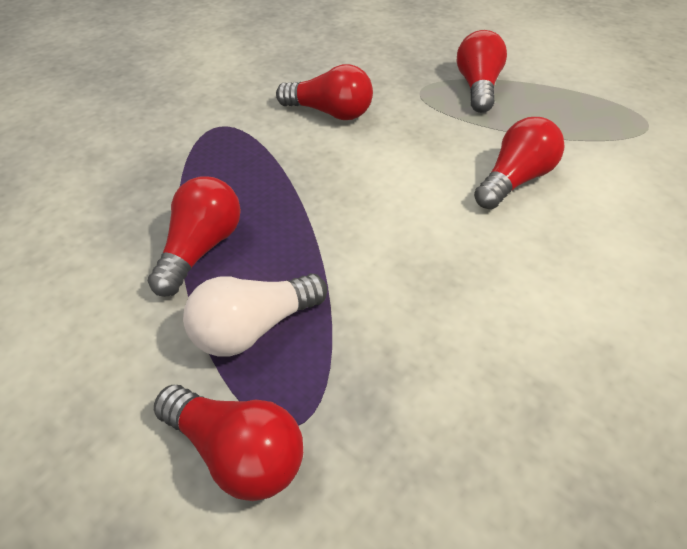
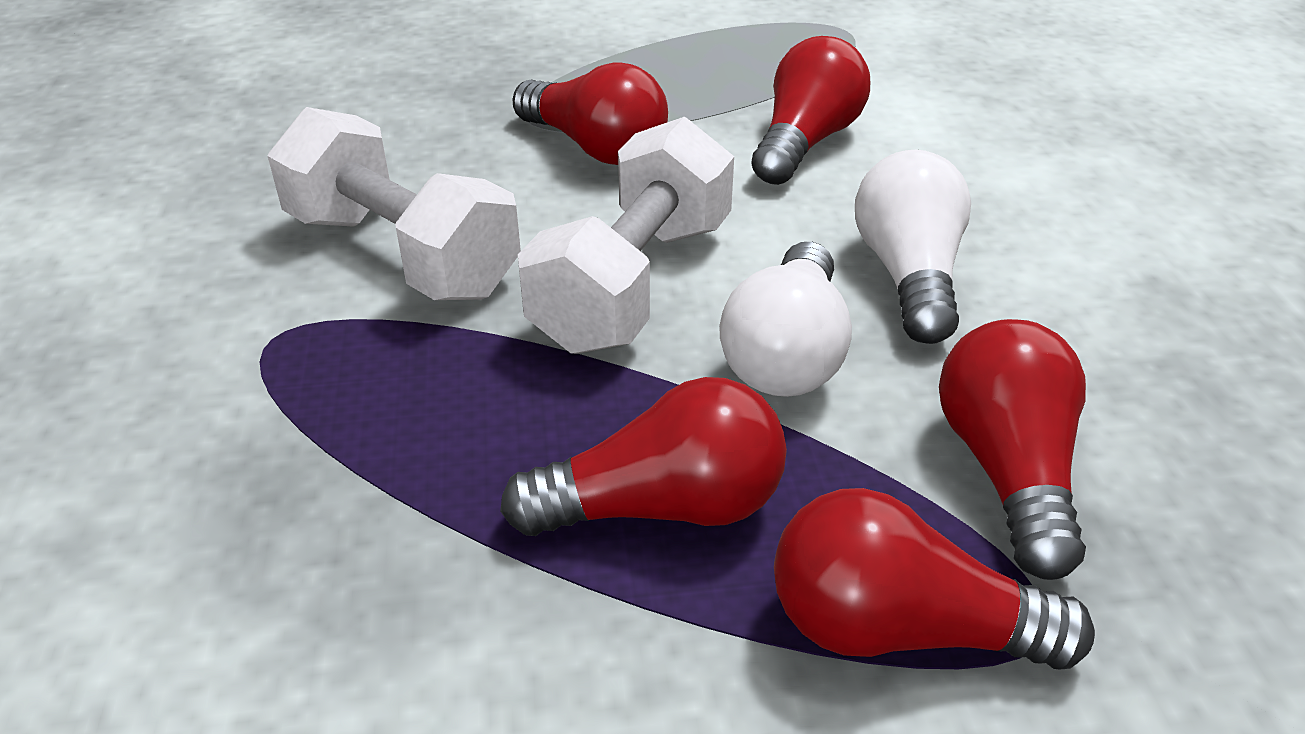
white dumbbell: none = 0 -> [268,107,521,300] [518,117,734,354] = 2
white light bulb: [183,273,327,357] = 1 -> [719,242,852,397] [855,150,971,344] = 2

